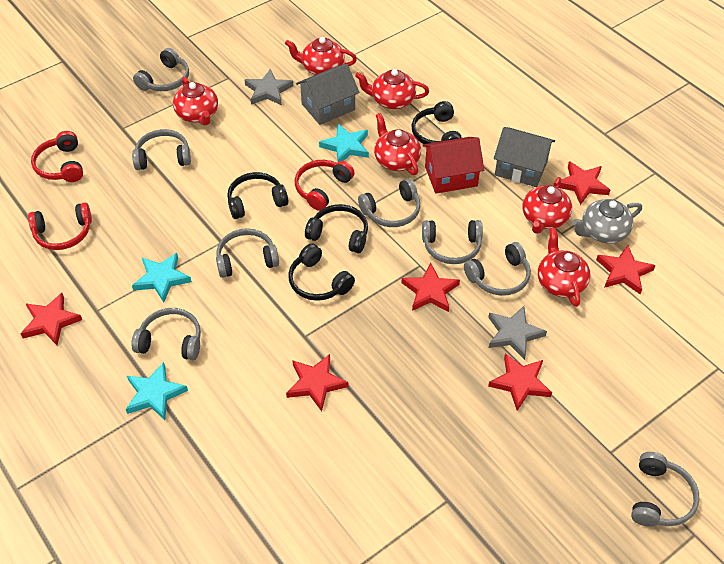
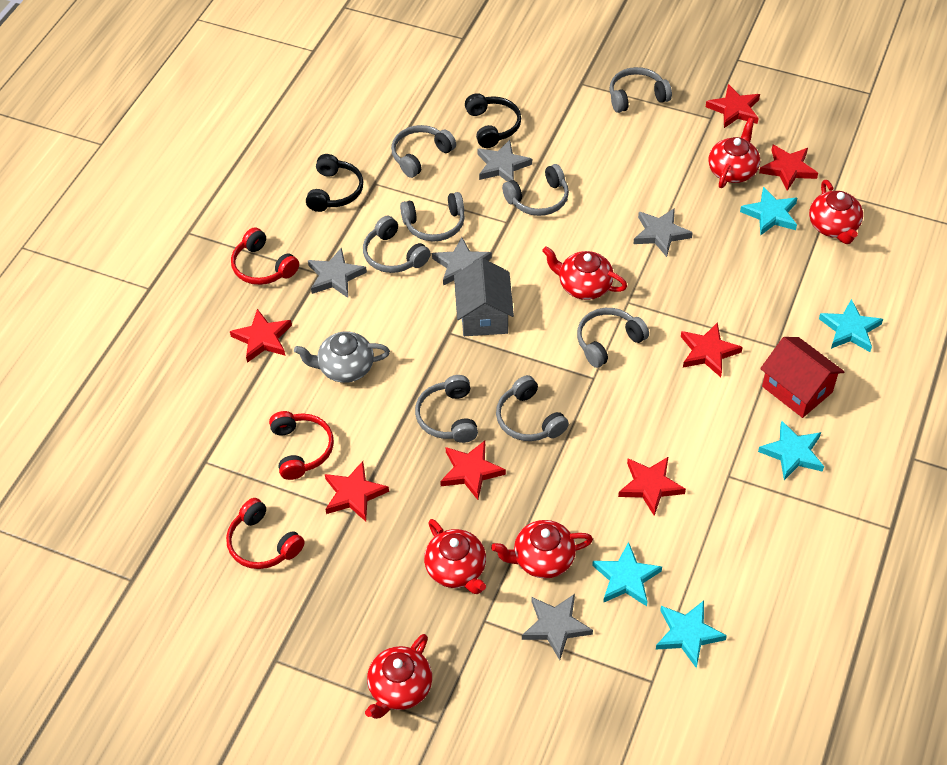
black headphones: [227,172,288,219] [288,243,355,301] [305,204,368,253] [412,101,462,144] = 4 -> [306,154,363,212] [465,93,521,148] = 2
grey house: [296,64,360,125] [494,127,555,187] = 2 -> [454,258,514,336] = 1
grey star: [244,69,293,105] [488,306,547,360] = 2 -> [308,247,367,298] [432,237,492,286] [477,140,532,182] [522,594,593,660] [633,208,693,257] = 5
red star: [20,293,82,345] [286,354,349,412] [402,263,460,312] [488,354,552,411] [559,161,610,205] [596,245,656,294] = 6 -> [230,309,292,363] [325,461,389,521] [440,441,506,500] [618,456,686,516] [681,322,743,377] [706,84,760,128] [759,145,818,191] = 7
turquoise star: [126,362,188,420] [132,253,192,302] [319,124,369,162] = 3 -> [592,542,662,606] [656,600,727,668] [740,187,797,236] [758,421,824,480] [819,299,883,352] = 5

